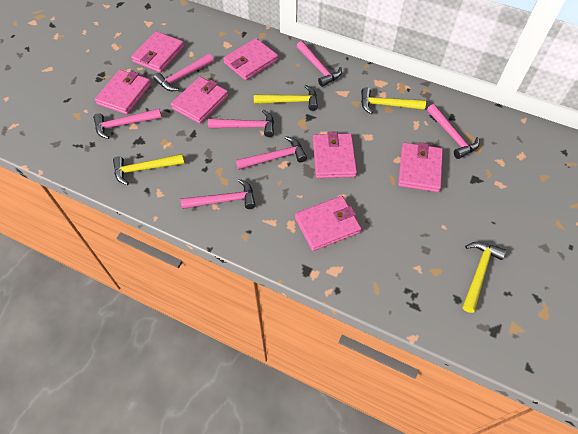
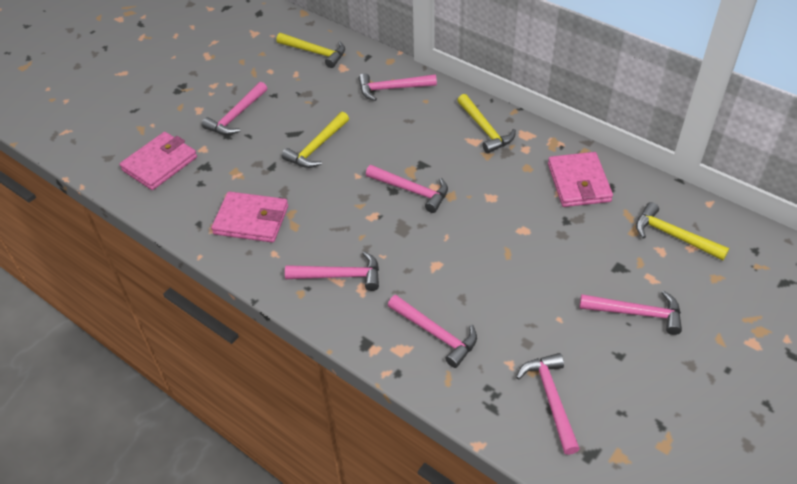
pink wallet: [95,70,151,115] [131,31,184,73] [171,77,228,124] [223,38,278,80] [295,196,362,251] [313,131,357,178] [398,142,443,192] = 7 -> [120,132,197,190] [211,191,288,243] [548,152,613,207] = 3

